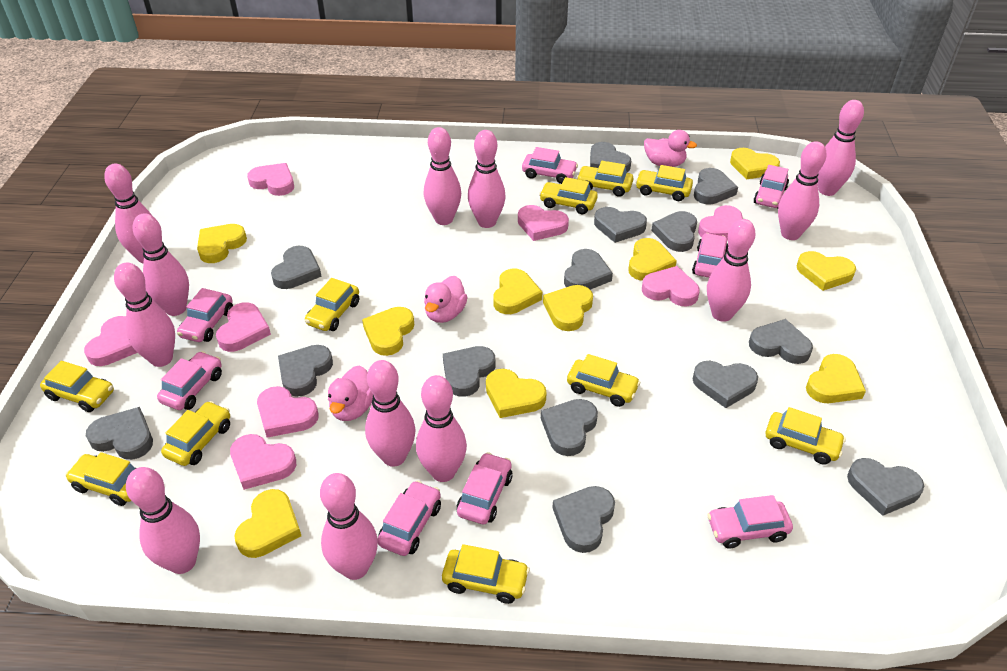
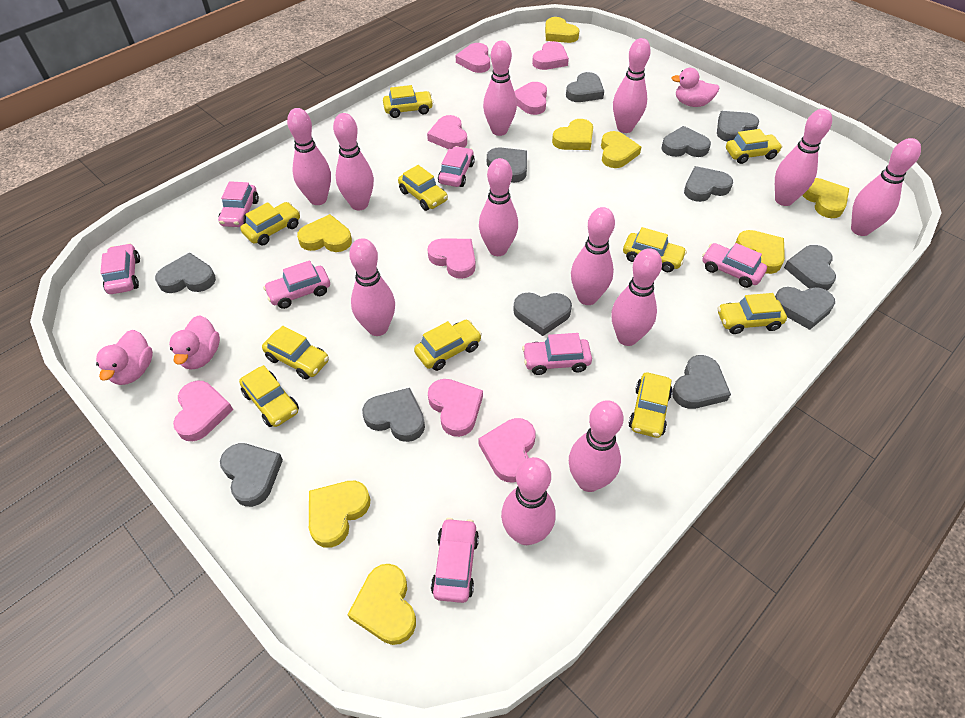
grey heart: [86,407,153,460] [271,246,322,289] [278,345,333,397] [443,346,495,397] [541,399,598,456] [552,486,615,553] [564,249,613,290] [590,142,631,172] [594,207,647,243] [651,211,697,252] [693,361,758,408] [694,168,738,205] [749,319,813,364] [847,458,924,516] = 14 -> [155,253,216,293] [220,443,283,507] [362,388,425,442] [487,147,527,183] [513,292,572,336] [566,72,604,102] [661,126,711,157] [672,355,731,409] [684,166,733,202] [717,111,759,142] [775,287,835,330] [784,245,836,290] = 12
pink car: [157,351,222,410] [177,288,233,342] [378,480,441,556] [456,452,513,524] [522,147,578,184] [692,233,728,278] [707,495,793,549] [754,165,789,209] = 8 -> [100,243,140,294] [218,181,259,227] [263,261,330,309] [431,518,479,603] [438,146,475,187] [522,333,592,375] [702,243,767,288] = 7
yellow heart: [197,224,247,263] [234,489,301,558] [362,307,414,356] [486,369,547,418] [494,269,542,314] [543,285,593,331] [628,238,677,281] [730,148,780,179] [797,251,856,291] [806,354,866,403] = 10 -> [297,214,352,252] [309,481,370,548] [347,564,416,645] [545,17,579,43] [552,119,593,150] [601,131,641,168] [736,230,785,274] [802,178,849,218] = 8

